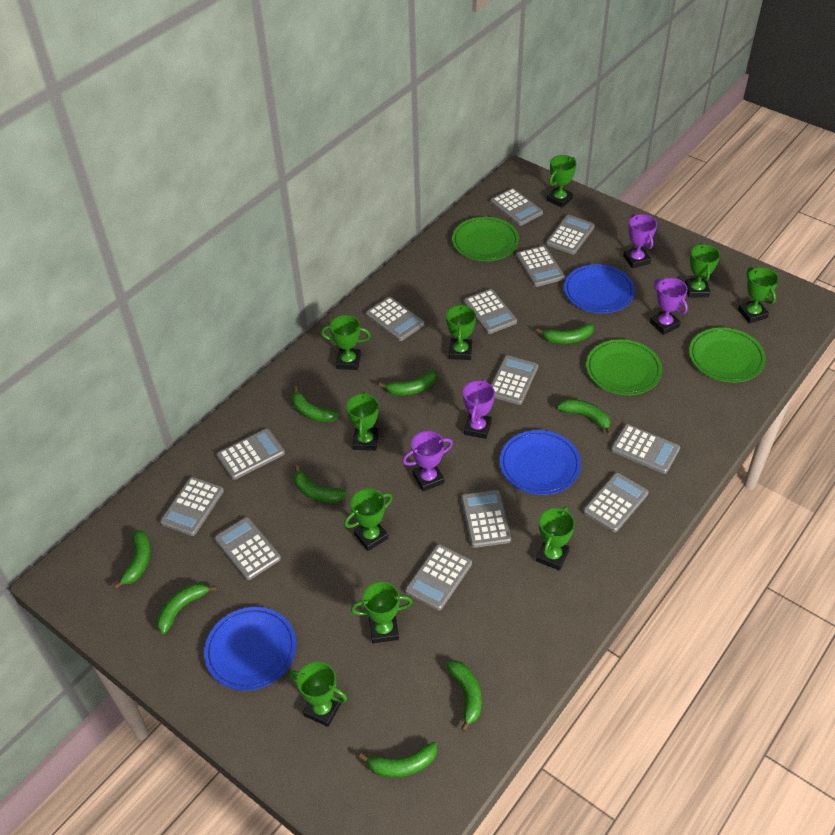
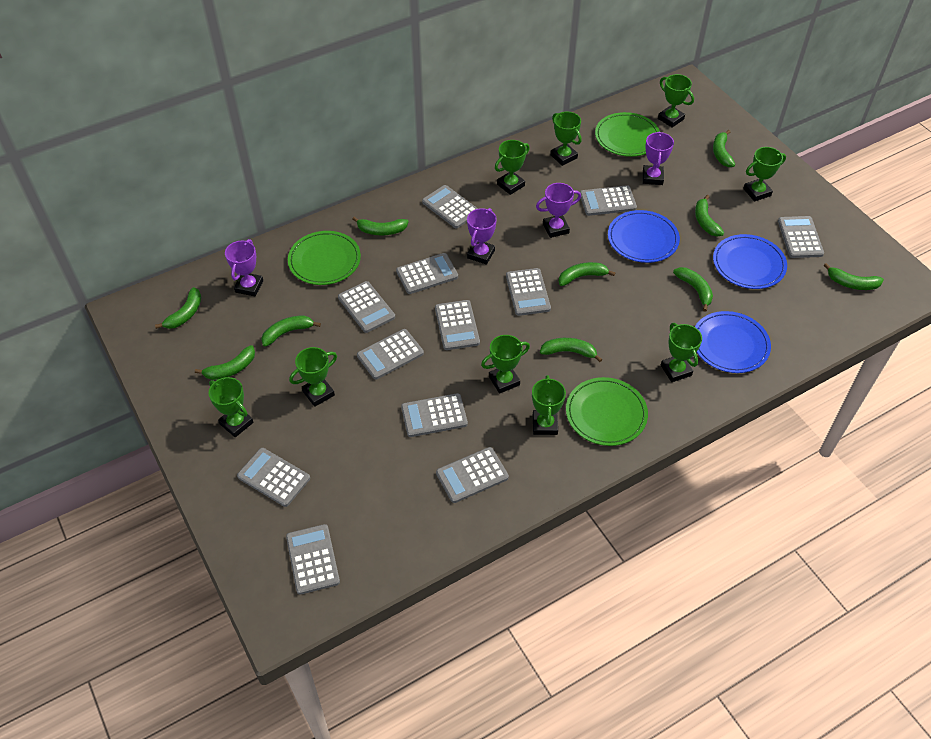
green banana: [113,530,150,589] [157,583,217,634] [292,386,339,422] [294,465,347,503] [359,742,437,778] [378,370,437,396] [446,660,482,732] [536,324,594,344] [557,399,612,435] = 9 -> [155,287,201,329] [195,345,255,380] [261,315,321,347] [353,216,408,235] [540,338,602,362] [559,262,615,286] [673,267,713,312] [695,195,724,237] [713,130,735,167] [824,263,884,290] = 10
green trophy: [289,662,347,727] [321,315,371,370] [344,488,393,551] [346,392,379,451] [351,582,412,643] [446,304,476,360] [536,506,575,571] [547,155,576,208] [685,243,720,298] [738,267,779,324] = 10 -> [209,377,253,437] [289,347,337,407] [481,335,530,393] [495,140,530,195] [532,375,566,435] [550,112,582,166] [658,74,694,128] [661,323,702,382] [743,147,786,201] = 9
grey calculator: [160,477,224,536] [215,517,281,580] [217,429,285,480] [366,297,425,341] [405,544,472,611] [461,490,511,548] [464,289,517,334] [490,188,543,226] [491,355,538,405] [516,246,565,287] [546,215,595,254] [583,472,649,532] [611,424,680,474] = 13 -> [237,448,310,507] [286,524,340,595] [338,281,395,333] [357,329,424,379] [396,253,458,294] [401,393,468,437] [422,185,478,228] [435,300,480,350] [436,447,509,503] [506,268,551,316] [580,185,637,216] [778,216,824,258] = 12

